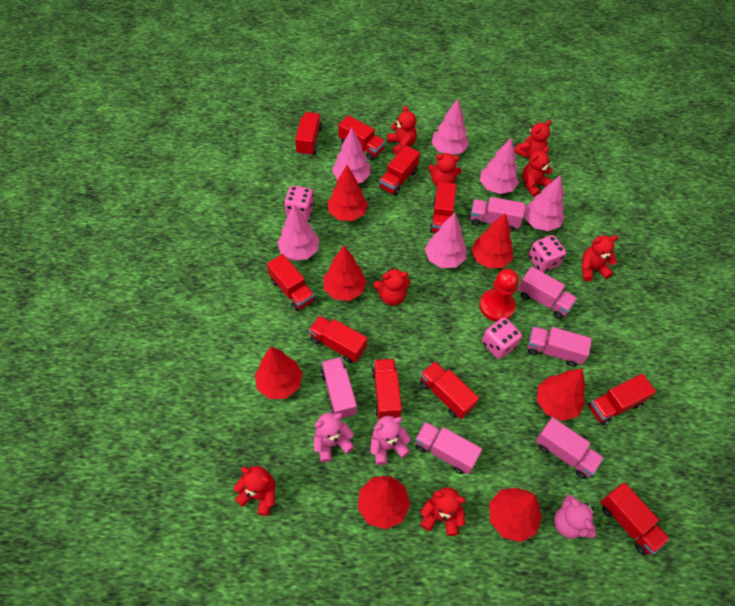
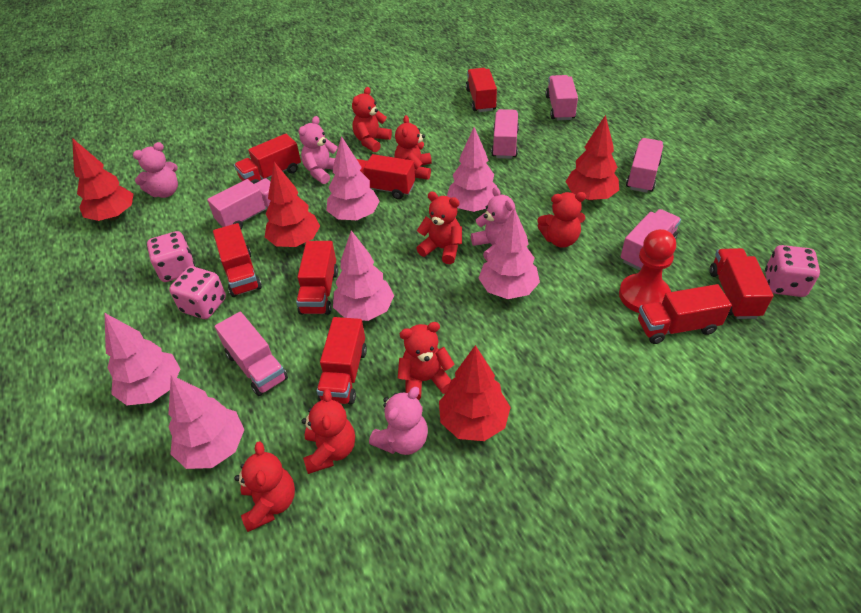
pink teddy bear: [314,413,355,462] [370,416,411,465] [554,495,596,539] = 3 -> [133,142,178,198] [299,116,338,184] [369,387,428,455] [471,187,516,261] = 4
red teddy bear: [234,466,275,516] [373,268,410,306] [387,105,417,155] [420,487,466,536] [428,153,462,187] [514,120,551,158] [522,147,553,197] [582,235,618,282] = 8 -> [234,441,295,532] [302,389,355,474] [352,87,392,152] [394,115,432,180] [398,322,455,400] [416,192,462,264] [537,192,586,248] = 7
red tree: [255,346,302,399] [324,246,367,301] [328,165,368,221] [358,476,410,529] [471,213,513,269] [489,488,542,542] [537,369,585,421] = 7 -> [72,138,133,221] [265,162,320,247] [439,345,511,441] [565,115,619,201] = 4
red truck: [267,254,315,311] [295,112,322,156] [309,316,367,363] [338,115,385,160] [372,359,402,419] [379,145,420,196] [420,361,479,419] [430,182,456,233] [588,374,656,425] [601,482,670,555] = 10 -> [213,223,262,297] [234,134,301,184] [296,241,338,315] [317,317,367,405] [357,154,415,199] [466,68,497,112] [638,284,732,344] [710,248,774,319] = 8

